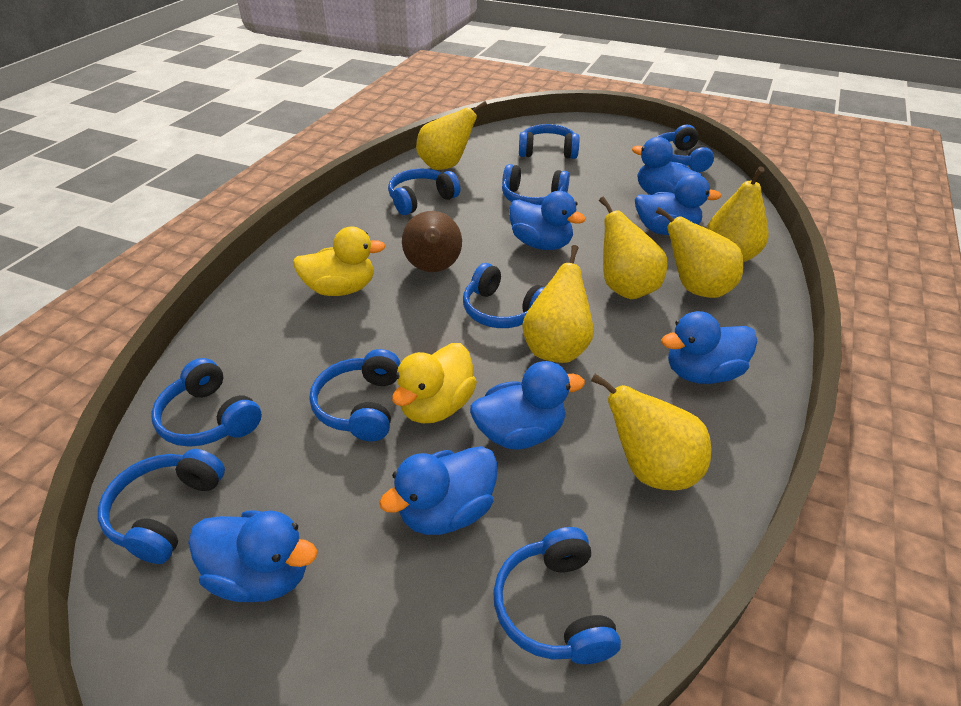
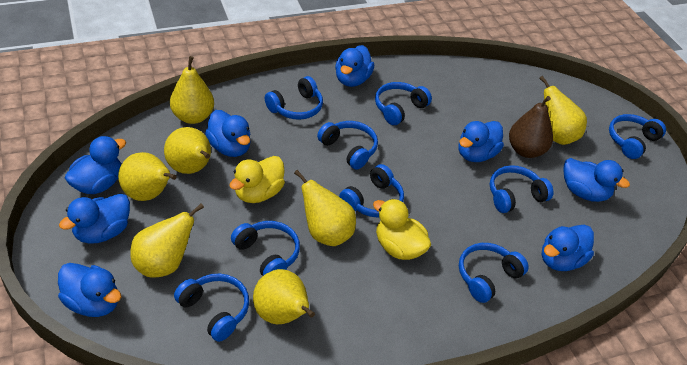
blue duck: [188,511,317,602] [379,446,498,535] [470,361,585,449] [509,191,586,250] [632,137,701,195] [635,174,722,235] [661,311,758,384] = 7 -> [58,263,121,317] [59,193,130,244] [65,136,126,194] [205,110,251,157] [335,45,374,87] [458,121,504,162] [542,225,594,271] [563,158,630,202] = 8
yellow pear: [416,101,487,170] [522,245,594,363] [591,374,711,491] [599,197,668,299] [655,207,744,298] [707,166,769,262] = 6 -> [118,152,177,201] [130,203,204,278] [164,127,211,174] [170,56,214,124] [253,269,315,324] [294,170,356,246] [539,76,587,145] = 7

